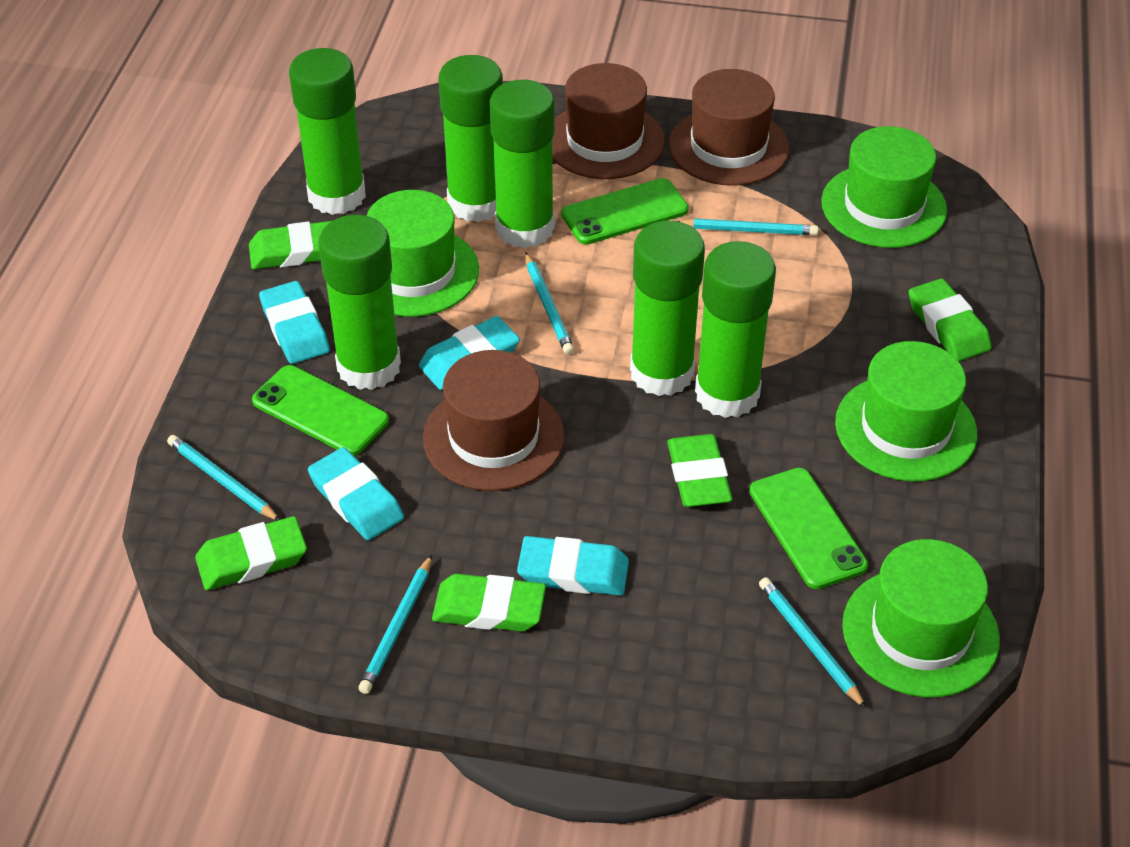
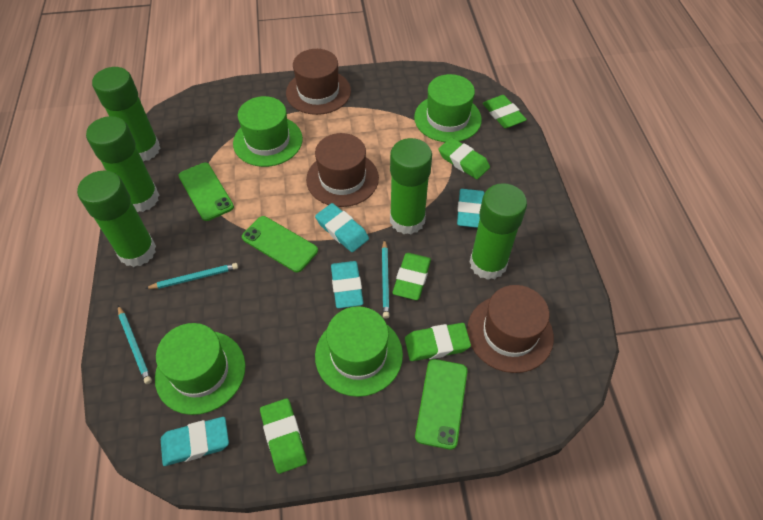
green glue stick: [289,48,366,215] [318,215,401,390] [438,55,503,222] [490,80,555,248] [630,221,705,396] [695,241,776,418] = 6 -> [77,171,156,267] [86,116,159,212] [92,67,160,162] [390,138,432,234] [470,183,527,280] = 5
turquoise pencil: [167,435,280,521] [358,555,432,694] [525,253,574,355] [677,218,819,235] [759,577,866,709] = 5 -> [118,305,152,384] [145,263,238,289] [382,239,390,319] = 3

